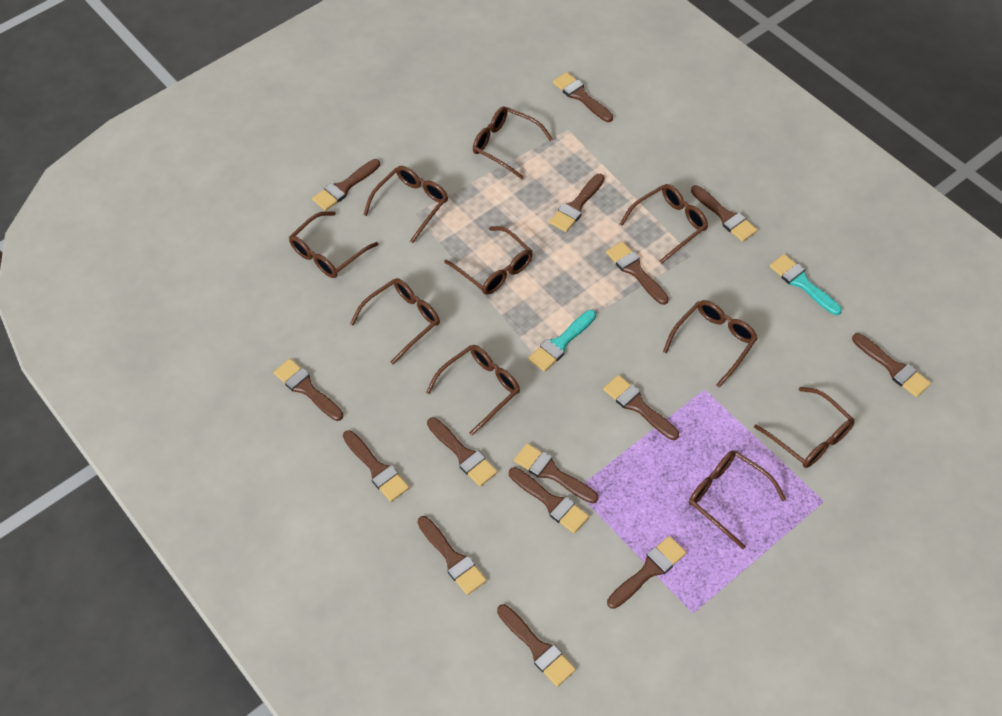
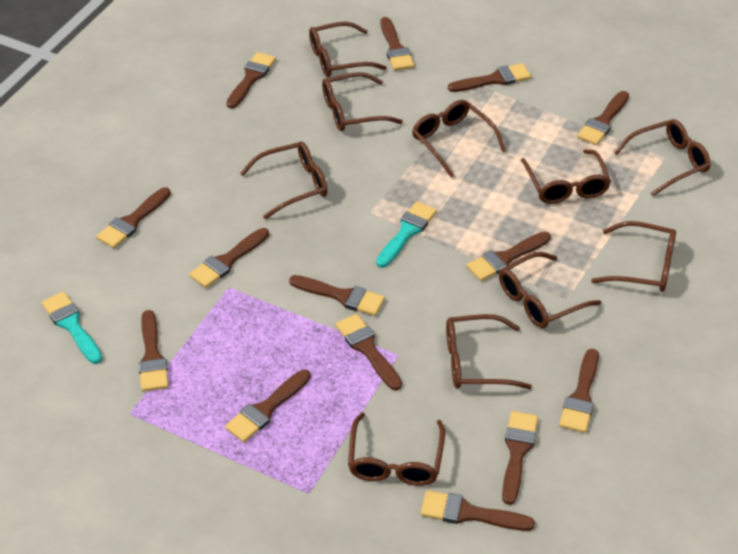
brown brush: [274,359,343,421] [312,159,380,211] [343,430,409,502] [417,516,487,595] [427,417,497,487] [497,604,576,687] [509,467,589,534] [514,443,598,503] [549,174,605,232] [553,72,613,122] [603,375,679,440] [606,241,669,305] [607,536,687,609] [691,185,757,242] [852,333,931,397] = 15 -> [96,187,171,248] [138,310,169,392] [189,228,269,288] [225,369,311,442] [226,52,276,109] [289,275,385,316] [335,314,402,391] [380,17,414,71] [420,490,535,531] [448,63,531,92] [466,231,551,281] [502,411,538,505] [559,349,599,433] [577,91,629,145] = 14

